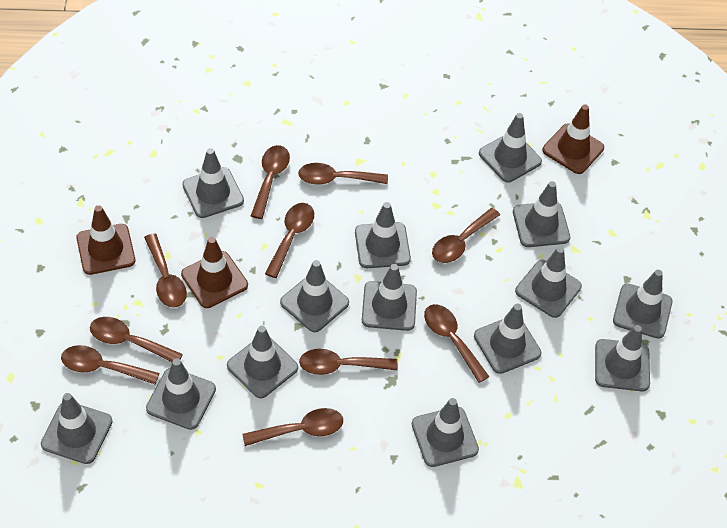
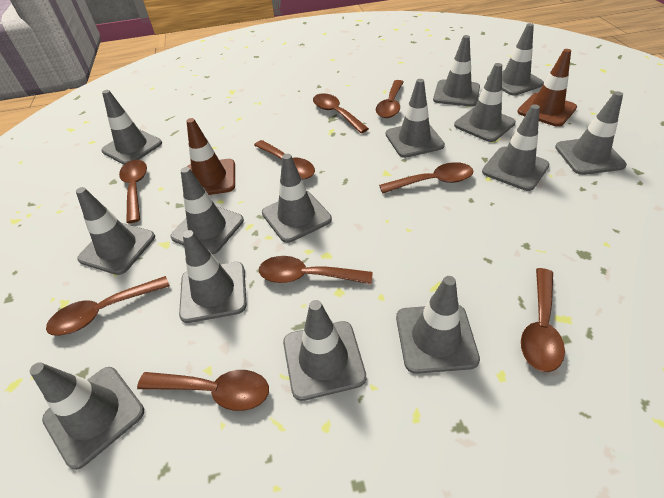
brown spoon: [61,345,160,385] [90,317,183,362] [144,233,187,307] [242,408,343,446] [251,145,290,219] [265,203,314,278] [298,163,388,185] [299,349,398,375] [424,304,489,383] [432,208,500,263] = 10 -> [46,276,170,336] [119,160,147,223] [137,370,269,411] [254,140,315,180] [259,256,372,284] [313,93,369,133] [376,80,404,118] [379,162,474,194] [521,268,565,372] = 9
brown traffic cone: [76,205,135,275] [181,237,248,308] [542,104,604,174] = 3 -> [187,118,235,195] [517,49,577,127] = 2

